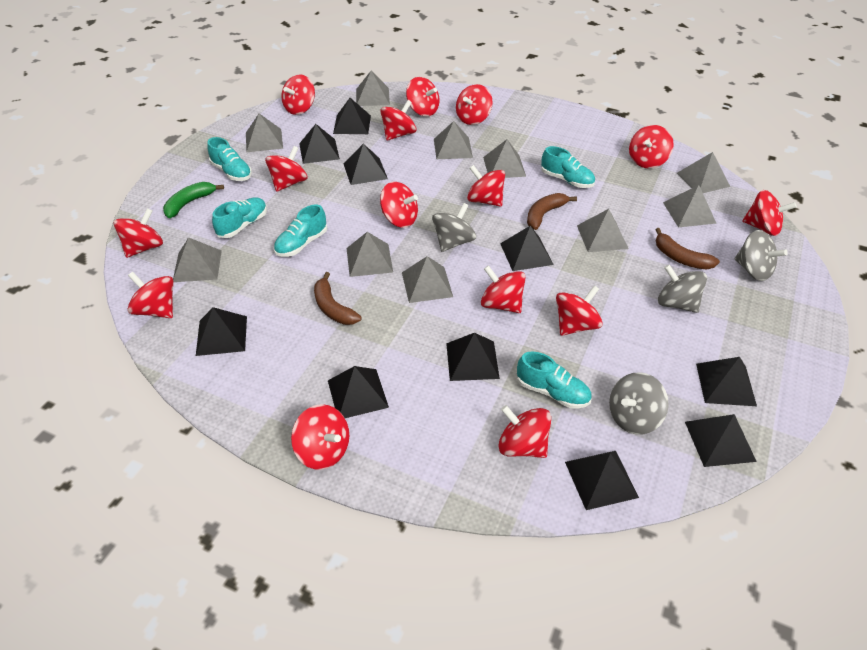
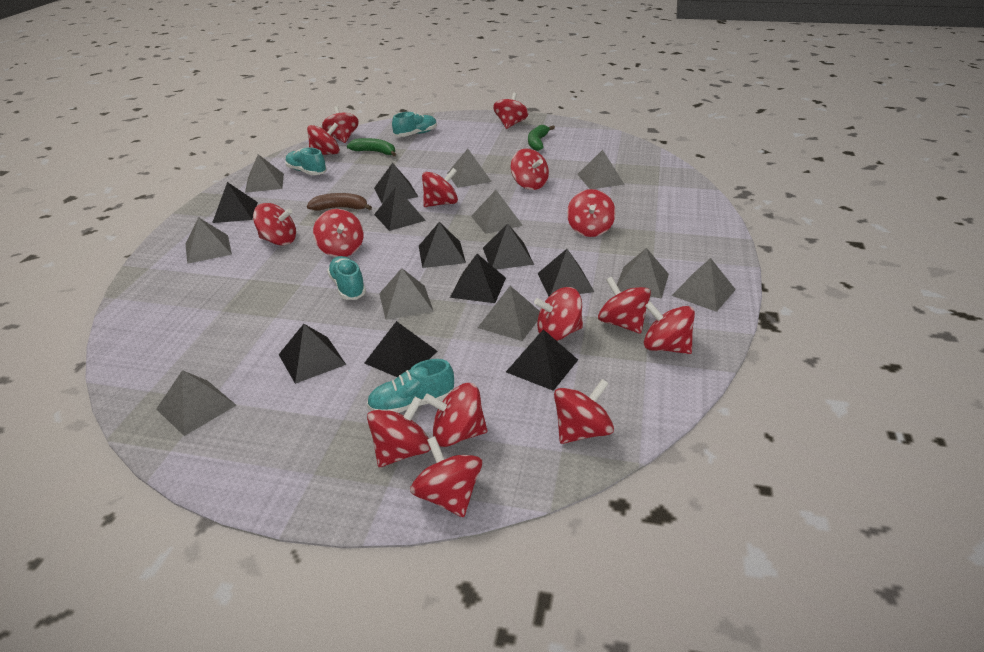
brown banana: [314,272,362,325] [527,193,577,230] [655,228,720,270] = 3 -> [307,193,372,210] = 1
green banana: [163,182,224,218] = 1 -> [347,138,396,156] [528,125,555,151] = 2
grey spinning top: [432,203,476,252] [609,372,669,435] [658,264,707,313] [734,230,788,281] = 4 -> none = 0
turquoise shoe: [207,137,252,181] [212,197,267,238] [274,205,327,257] [517,352,592,409] [541,146,595,188] = 5 -> [285,148,327,175] [327,256,366,300] [367,359,454,413] [392,112,437,137] = 4

